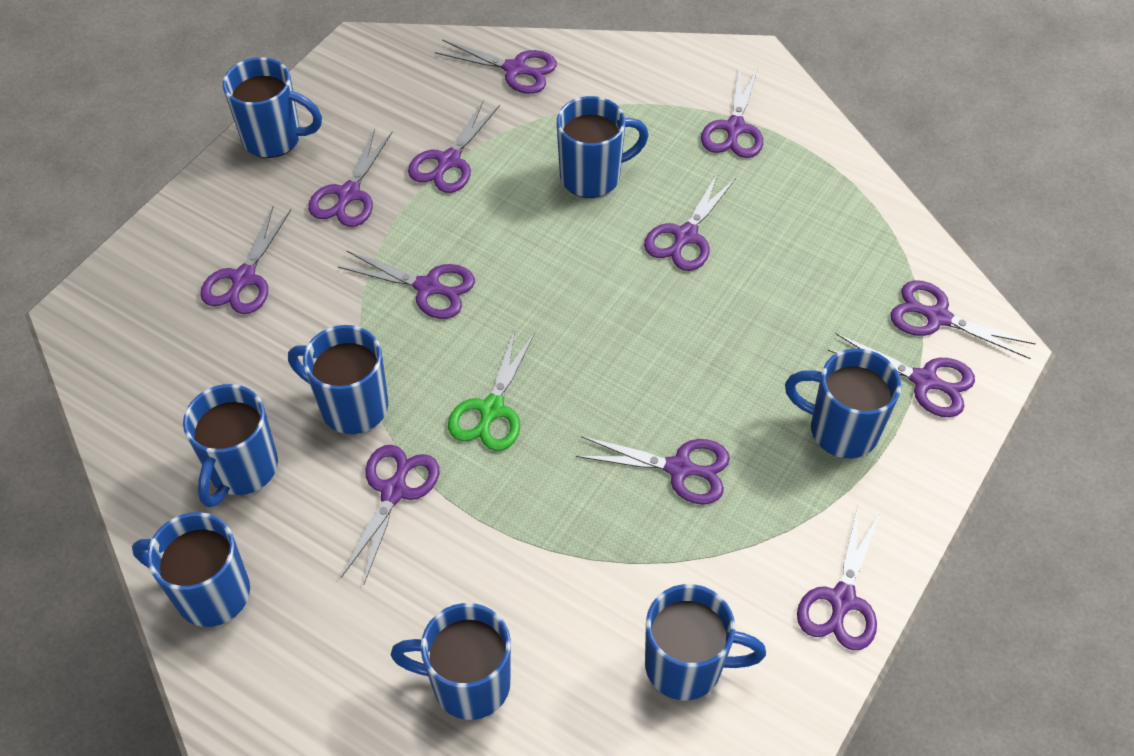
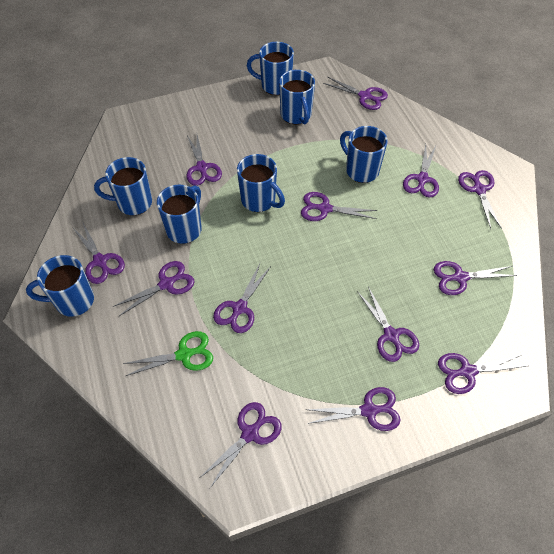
blue mug: [132,512,250,627] [183,384,278,507] [223,57,322,158] [288,325,388,434] [391,603,511,720] [557,96,649,198] [645,584,766,700] [785,348,901,458] = 8 -> [26,255,94,317] [94,157,152,215] [157,184,202,244] [237,154,285,212] [247,42,294,95] [279,70,315,124] [340,126,388,183] = 7
purple scissors: [200,207,291,314] [308,129,392,227] [338,251,475,319] [341,445,439,585] [408,100,500,193] [435,39,557,94] [576,436,730,505] [644,171,736,271] [701,67,763,158] [797,506,881,650] [827,333,975,417] [890,280,1036,359] = 12 -> [72,223,125,284] [113,261,194,316] [187,135,222,186] [199,402,282,489] [213,264,270,333] [301,192,377,221] [306,387,401,431] [323,77,388,110] [357,287,419,362] [403,144,439,197] [434,261,517,295] [438,353,527,394] [458,170,502,229] = 13

